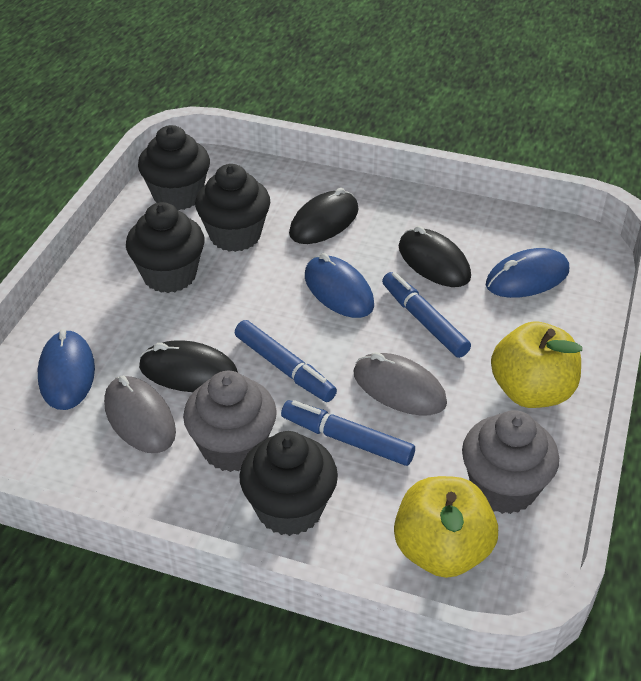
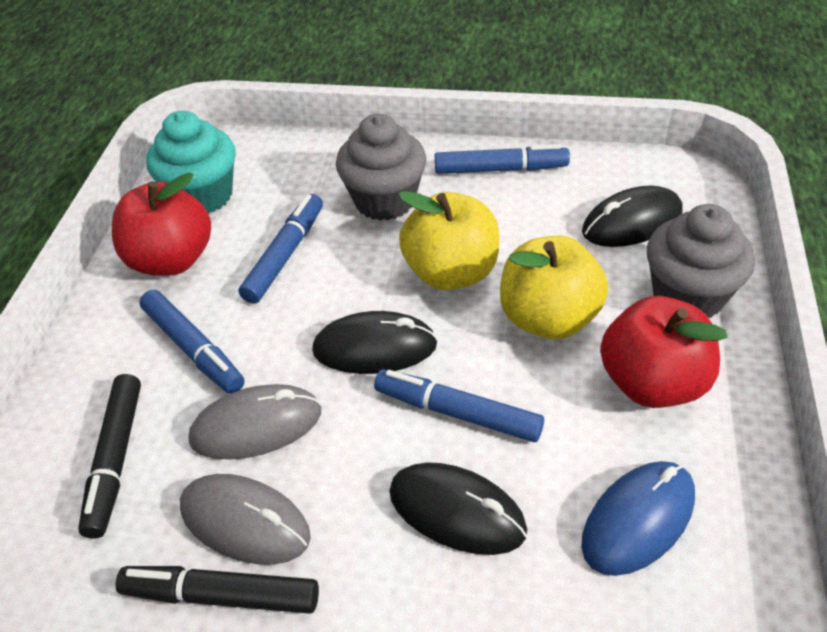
black cupcake: [126,202,205,293] [138,125,210,210] [195,164,270,252] [239,431,338,536] = 4 -> none = 0
black marker: none = 0 -> [78,374,141,538] [115,566,319,614] = 2
blue marker: [235,320,337,402] [281,400,415,466] [382,272,471,358] = 3 -> [140,290,245,394] [238,194,323,304] [374,369,544,442] [435,144,570,174] = 4
blue mouse: [38,329,95,410] [305,253,374,318] [486,248,569,298] = 3 -> [581,461,695,576] = 1
red apple: none = 0 -> [112,172,211,276] [600,296,728,408] = 2
turquoise cupcake: none = 0 -> [146,111,236,213] = 1

